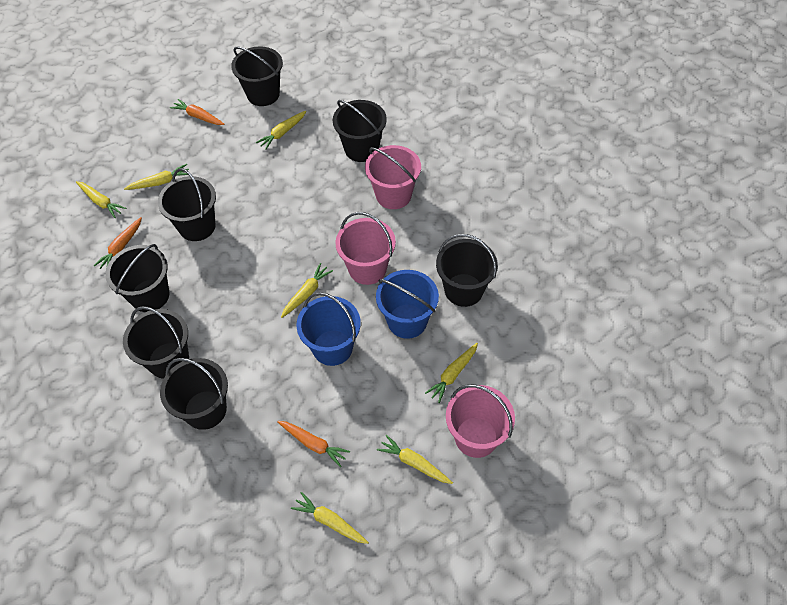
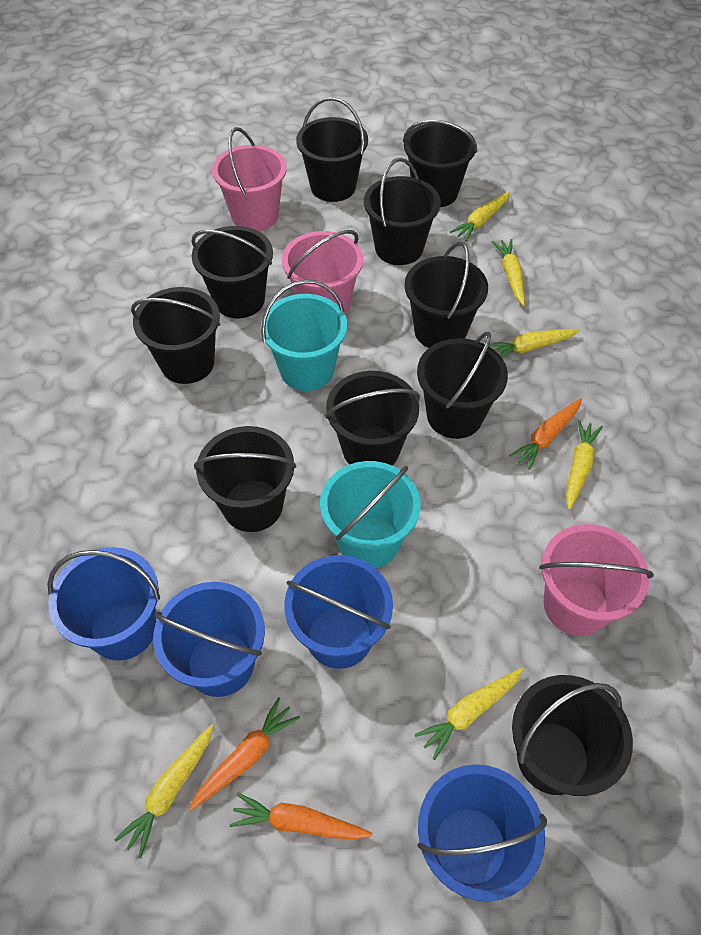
black bucket: [105,244,169,312] [123,306,189,379] [158,168,216,241] [160,358,228,430] [231,46,283,106] [333,100,387,162] [436,234,498,307] = 7 -> [131,287,221,384] [191,226,273,318] [194,426,296,532] [296,97,368,202] [325,371,420,466] [364,158,441,265] [403,120,477,207] [405,242,488,348] [417,332,508,439] [512,675,633,796] = 10
blue bucket: [296,292,361,366] [376,270,439,339] = 2 -> [47,547,160,661] [153,582,265,697] [284,555,393,669] [417,764,547,901] = 4
turquoise bucket: none = 0 -> [261,279,347,391] [320,461,421,568] = 2
yellow carrot: [76,181,126,218] [124,164,189,190] [256,111,306,150] [281,263,333,318] [291,492,369,544] [377,435,453,484] [425,343,478,403] = 7 -> [115,724,214,858] [414,668,524,760] [450,192,510,241] [489,329,580,357] [492,239,525,306] [566,420,603,510] = 6

